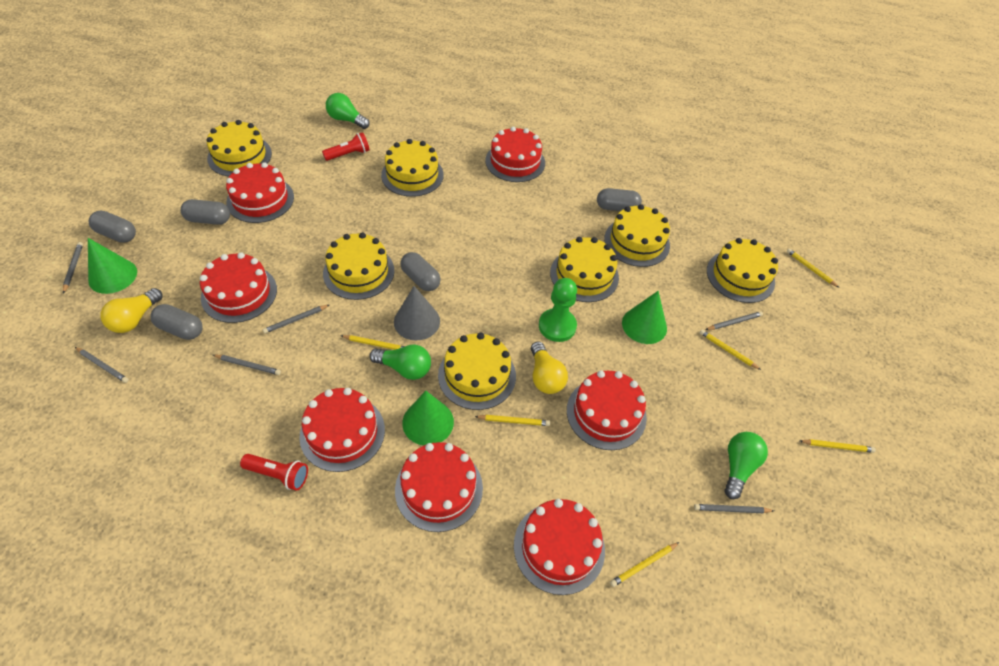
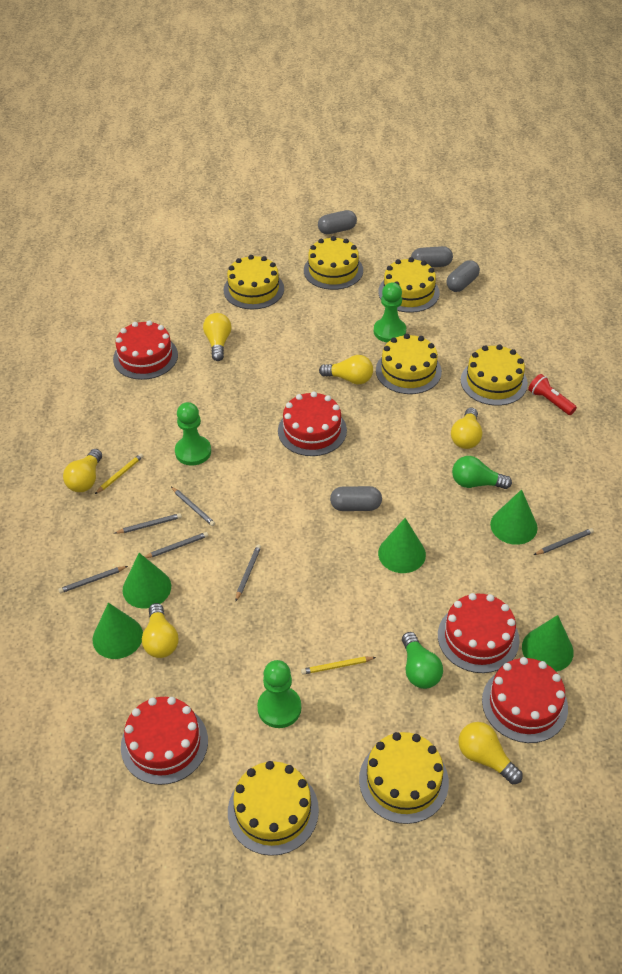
green cone: [88,238,137,294] [402,391,454,445] [622,291,667,344] = 3 -> [93,603,143,659] [123,553,171,609] [378,518,426,573] [490,489,538,545] [522,615,574,672] = 5
green light bulb: [326,93,370,129] [369,344,431,380] [724,432,768,499] = 3 -> [402,632,443,689] [452,456,512,489] = 2
green pawn: [539,278,577,342] = 1 -> [175,402,211,466] [257,660,301,728] [374,282,406,343] = 3
grey capsule: [89,211,136,243] [151,304,203,340] [181,199,230,225] [400,252,441,291] [597,188,642,211] = 5 -> [318,210,357,234] [330,486,382,511] [411,246,453,267] [446,260,480,292] = 4
grey cone: [394,286,440,341] = 1 -> none = 0
red cake: [200,252,277,323] [226,162,294,223] [299,388,385,472] [395,442,483,532] [485,127,545,182] [514,499,605,595] [567,371,647,450] = 7 -> [113,320,178,380] [121,697,208,785] [278,392,347,456] [438,593,520,673] [482,657,568,743] = 5
red flashlight: [240,454,308,491] [322,132,370,161] = 2 -> [528,374,577,415] = 1
yellow light bulb: [100,288,163,333] [531,342,568,394] = 2 -> [63,449,102,492] [142,603,178,658] [203,313,232,361] [319,355,373,385] [451,408,482,449] [459,722,523,785] = 6
yellow pencil: [341,335,405,350] [475,415,550,426] [610,542,679,587] [700,330,761,370] [787,249,839,288] [800,439,876,453] = 6 -> [95,453,143,494] [301,657,376,675] = 2

